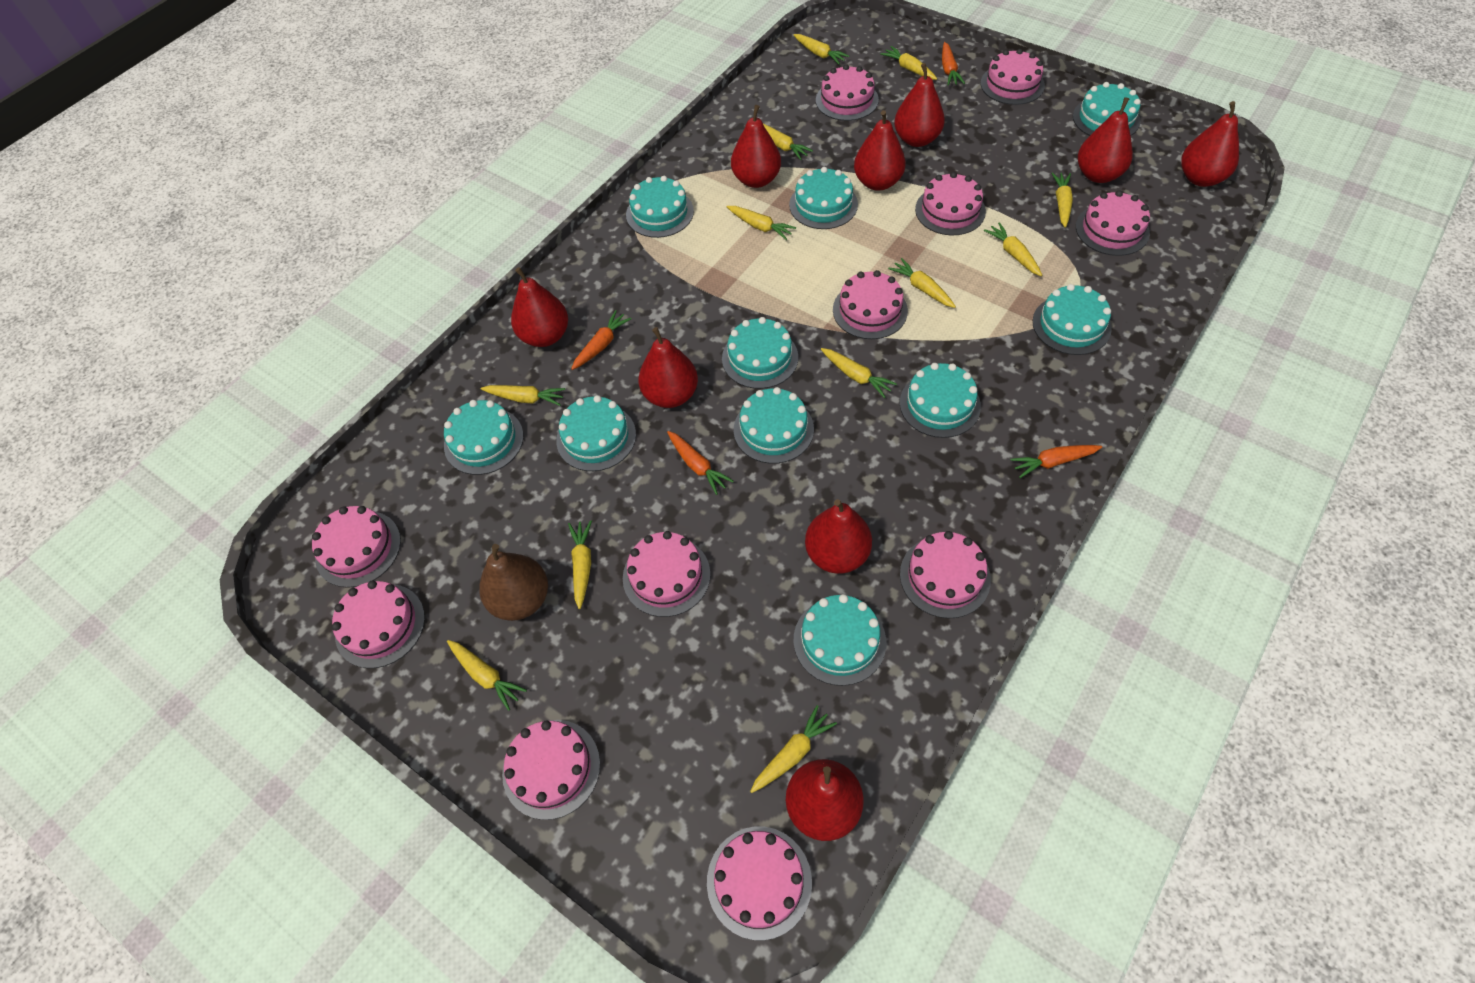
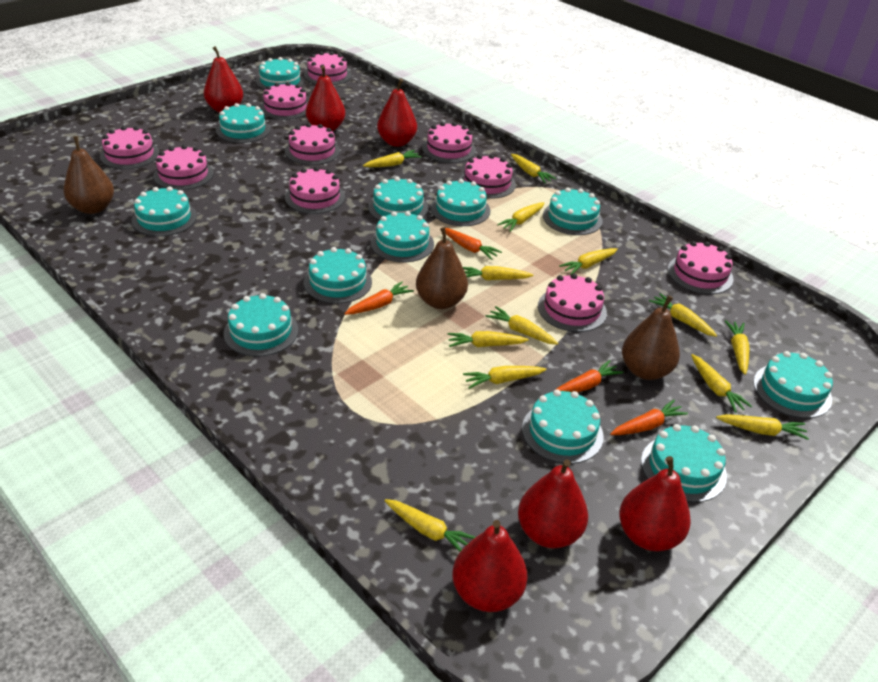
brown pear: [479,544,548,621] = 1 -> [63,136,114,214] [416,227,468,309] [622,295,680,380] = 3
pink cake: [312,506,401,588] [332,581,425,668] [502,720,600,820] [623,531,710,617] [707,826,812,941] [816,64,879,121] [833,270,908,339] [900,531,991,619] [915,172,986,235] [981,49,1045,105] [1076,190,1150,256] = 11 -> [100,126,159,169] [153,145,214,190] [260,82,308,120] [285,123,340,165] [285,167,345,214] [304,52,351,85] [422,122,476,163] [460,154,516,199] [538,274,607,332] [668,241,734,294] = 10
red pear: [511,267,568,347] [638,327,698,408] [731,105,781,188] [786,759,864,841] [805,499,872,574] [854,110,906,191] [894,63,945,147] [1078,97,1133,183] [1181,101,1239,187] = 9 -> [204,46,243,113] [306,66,345,131] [377,79,417,147] [453,520,528,612] [518,459,588,548] [619,456,691,551] = 6
turquoise cake: [444,400,524,475] [556,395,636,471] [626,176,694,238] [722,317,798,389] [734,387,814,464] [789,167,858,229] [794,594,886,686] [900,363,981,438] [1033,284,1112,355] [1073,82,1141,136] = 10 -> [132,186,197,236] [216,103,270,143] [223,293,298,357] [256,57,305,90] [304,247,372,304] [368,177,428,220] [371,211,434,262] [431,179,490,226] [522,389,604,464] [543,188,603,235] [641,424,727,503] [753,351,833,418] = 12
yellow carrot: [447,640,527,711] [481,385,565,406] [568,520,592,609] [727,206,796,240] [750,705,837,793] [763,124,813,160] [794,34,849,65] [821,348,897,398] [880,46,937,80] [888,258,956,308] [984,222,1042,276] [1051,172,1073,228] = 12 -> [363,150,422,167] [385,499,475,552] [447,331,529,347] [463,266,533,280] [463,366,547,389] [486,306,559,345] [497,202,544,232] [511,154,556,183] [559,248,618,275] [649,293,717,337] [691,354,752,413] [716,414,809,440] [725,320,749,375] = 13

